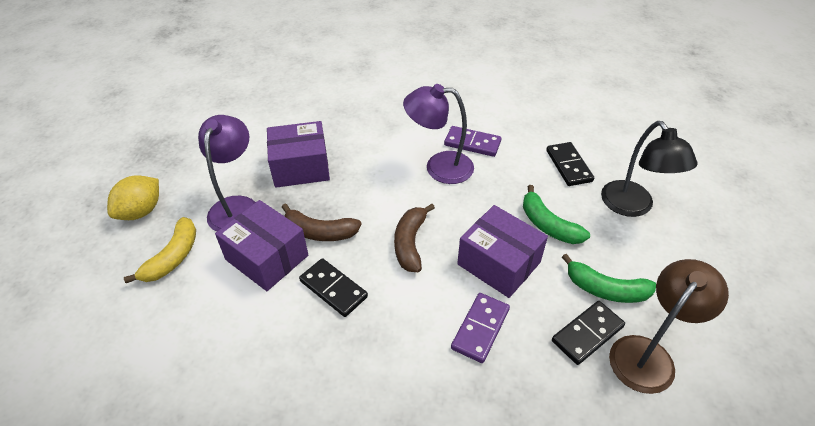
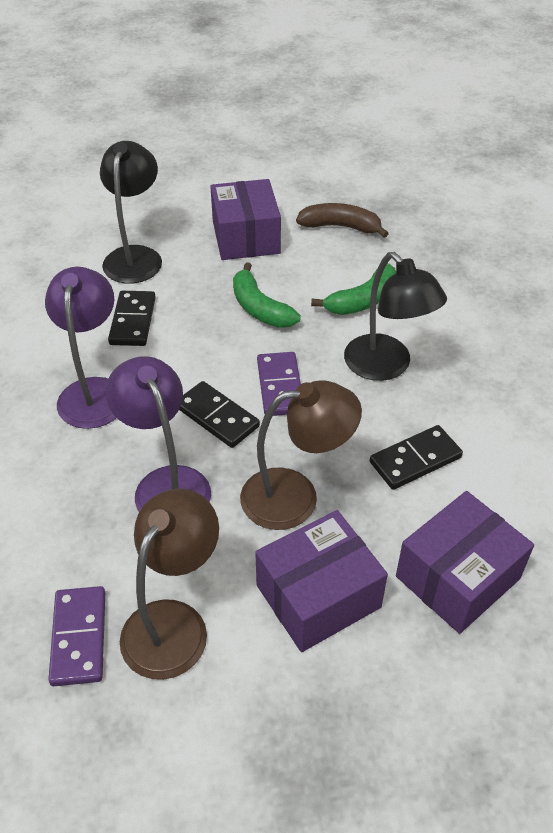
black lamp: [601,121,698,217] = 1 -> [100,141,162,284] [344,252,447,381] = 2
brown banana: [282,203,362,241] [394,204,435,272] = 2 -> [296,203,389,238] = 1
brown lamp: [609,259,729,394] = 1 -> [120,489,219,680] [240,380,362,530] = 2
yellow banana: [124,217,196,283] = 1 -> none = 0
yellow lemon: [107,175,159,220] = 1 -> none = 0

